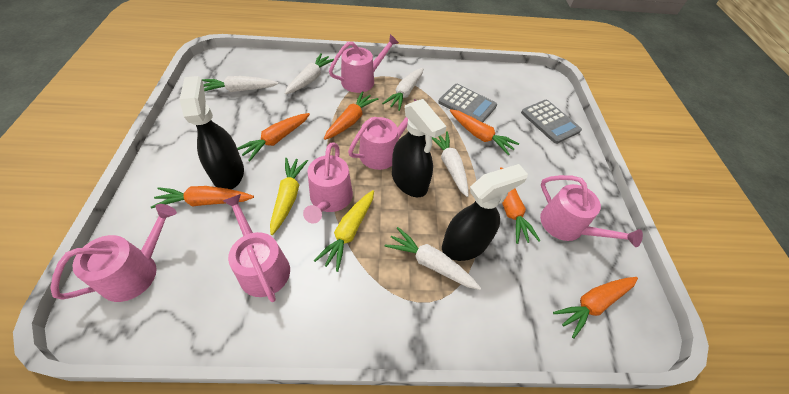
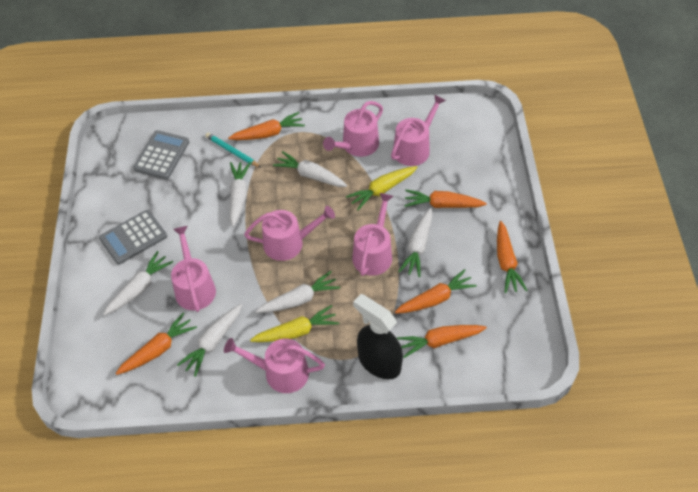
black spray bottle: [180,76,244,190] [392,99,447,197] [442,164,528,261] = 3 -> [353,294,403,379] = 1
turquoise pencil: none = 0 -> [205,133,261,168] = 1
white carrot: [202,76,278,92] [285,53,334,94] [382,68,424,111] [385,227,481,290] [432,131,468,197] = 5 -> [103,251,173,316] [177,304,242,377] [230,162,251,227] [255,271,340,313] [273,151,347,187] [398,208,433,277] = 6

